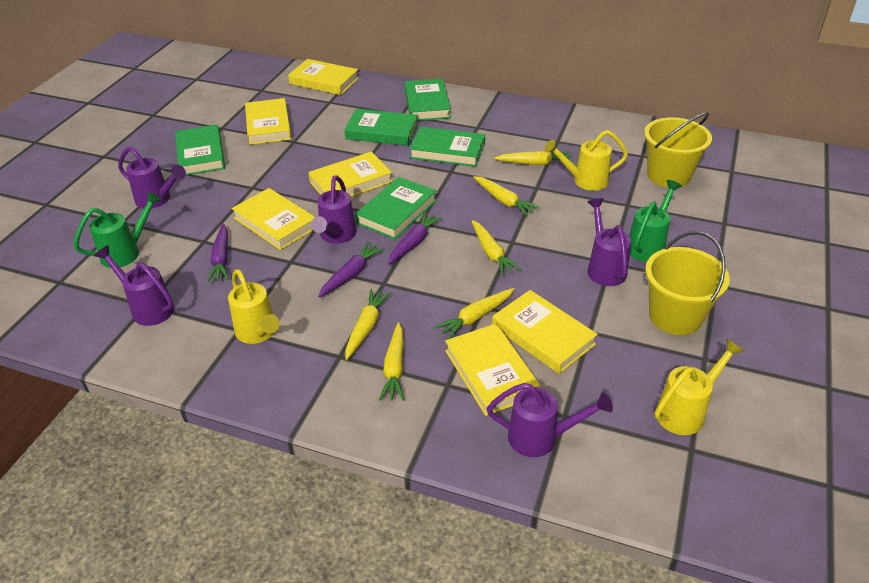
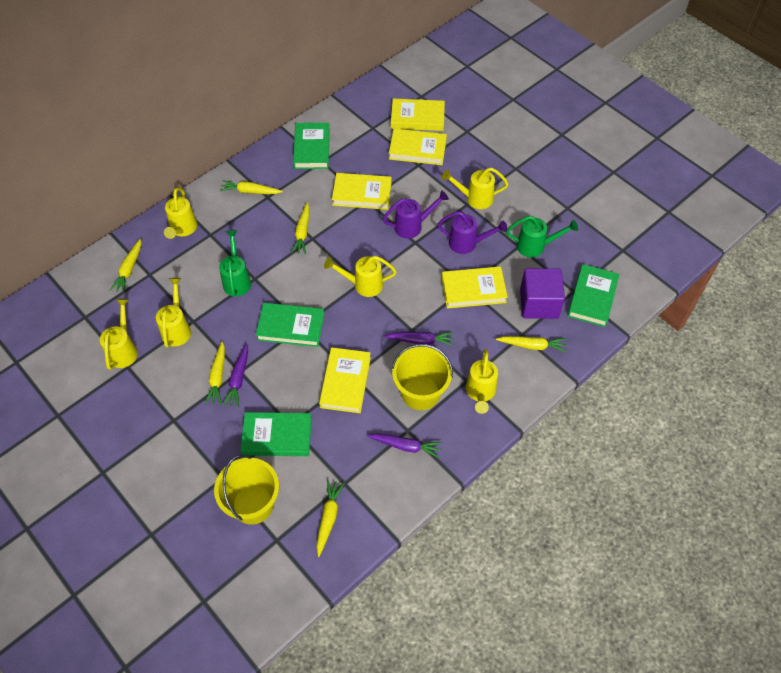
green book: [175,125,225,175] [344,109,418,146] [355,177,437,239] [405,78,451,121] [410,127,485,167] = 5 -> [240,412,312,456] [256,303,324,347] [293,123,330,169] [567,264,620,327] = 4
purple cube: none = 0 -> [520,268,565,319] = 1
purple watering can: [94,245,174,326] [118,146,186,208] [311,175,356,244] [487,383,613,457] [588,198,631,286] = 5 -> [383,190,449,239] [437,211,507,254] = 2
yellow book: [232,188,315,250] [245,98,291,145] [288,59,359,95] [308,152,393,197] [445,324,541,416] [492,290,598,374] = 6 -> [319,347,371,413] [332,173,391,210] [389,128,447,165] [391,99,445,131] [442,266,508,309] = 5
yellow watering can: [228,269,280,344] [544,130,628,191] [655,339,744,435] = 3 -> [100,298,138,370] [156,278,191,348] [164,188,197,239] [324,256,397,297] [442,168,509,209] [466,349,498,414] = 6

